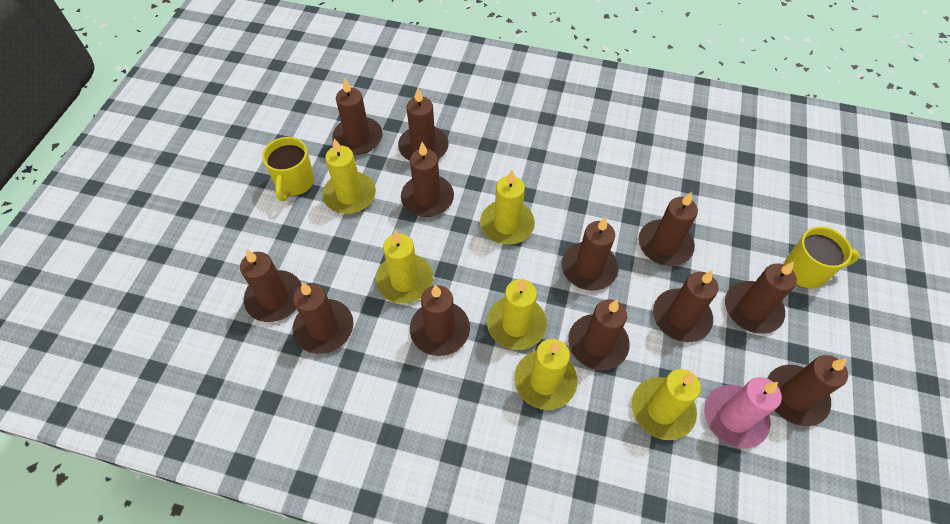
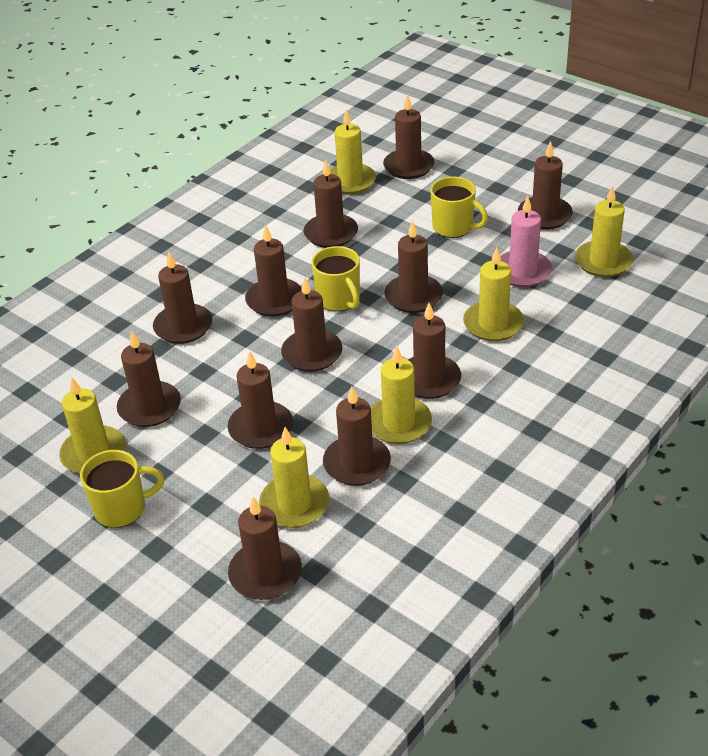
yellow mug: [262,137,314,201] [784,227,860,289] = 2 -> [80,450,164,528] [311,246,360,312] [430,177,488,238] = 3

